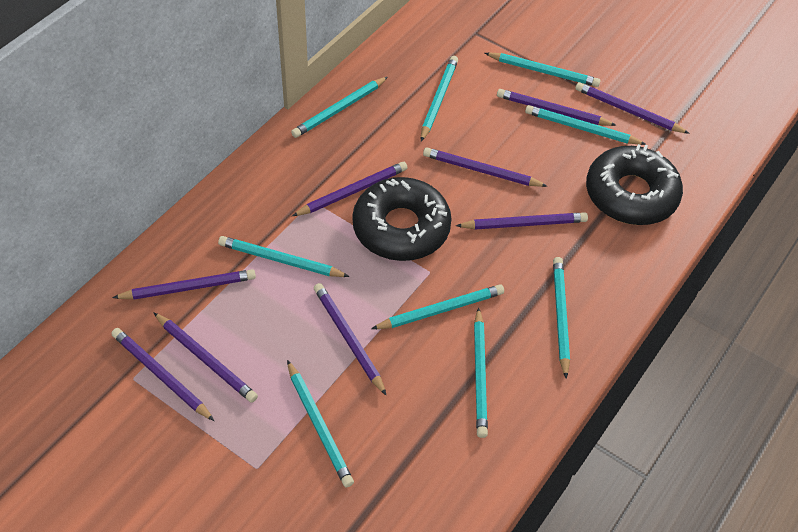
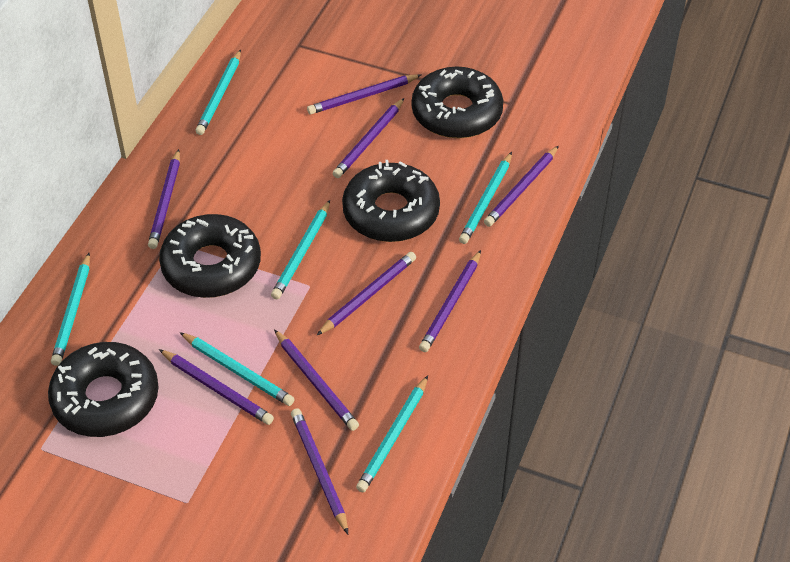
black donut: [352,177,452,261] [586,144,683,225] = 2 -> [48,342,159,437] [159,214,261,298] [342,160,440,242] [412,67,503,138] = 4
turquoise pencil: [218,236,350,277] [287,360,354,487] [291,77,388,138] [371,284,504,329] [421,56,458,142] [474,307,488,438] [485,53,600,87] [525,105,646,145] [553,257,570,379] = 9 -> [51,253,90,366] [179,332,295,406] [195,50,241,135] [271,200,330,299] [356,375,428,492] [459,152,512,244] = 6

